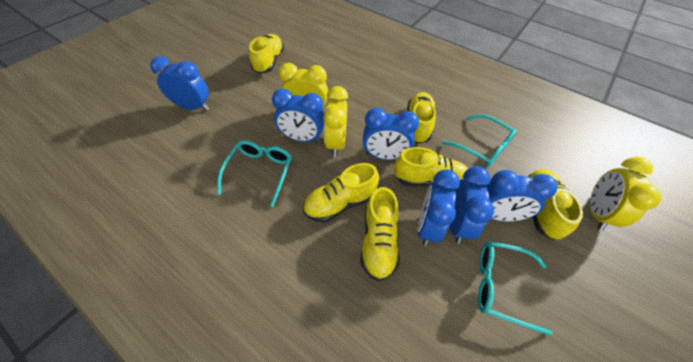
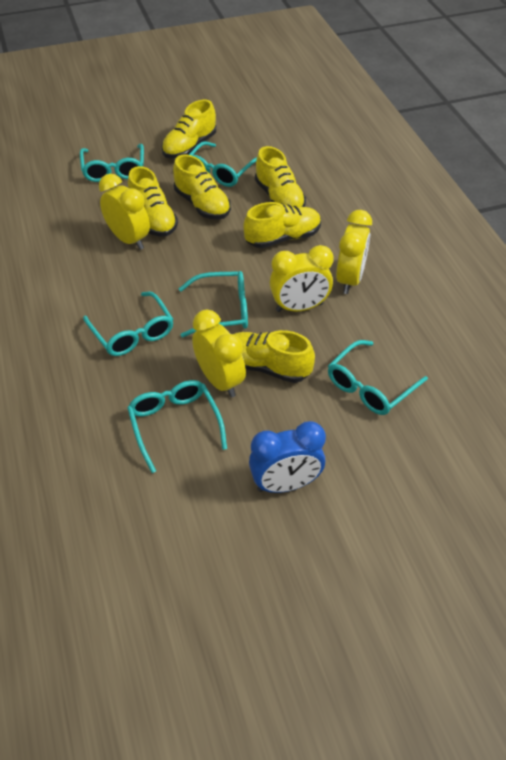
blue clock: [150,56,209,111] [272,88,324,142] [363,108,419,160] [417,169,460,246] [449,166,494,244] [486,170,558,222] = 6 -> [249,421,326,493] = 1
turquoise glasses: [217,140,292,207] [442,114,517,167] [478,241,552,335] = 3 -> [80,144,144,182] [83,292,173,356] [127,380,227,473] [178,271,248,337] [189,141,257,187] [328,340,428,415] = 6
yellow clock: [279,63,328,113] [323,86,348,157] [590,157,662,231] = 3 -> [99,174,150,250] [192,309,246,397] [270,245,334,312] [336,210,372,294] = 4

